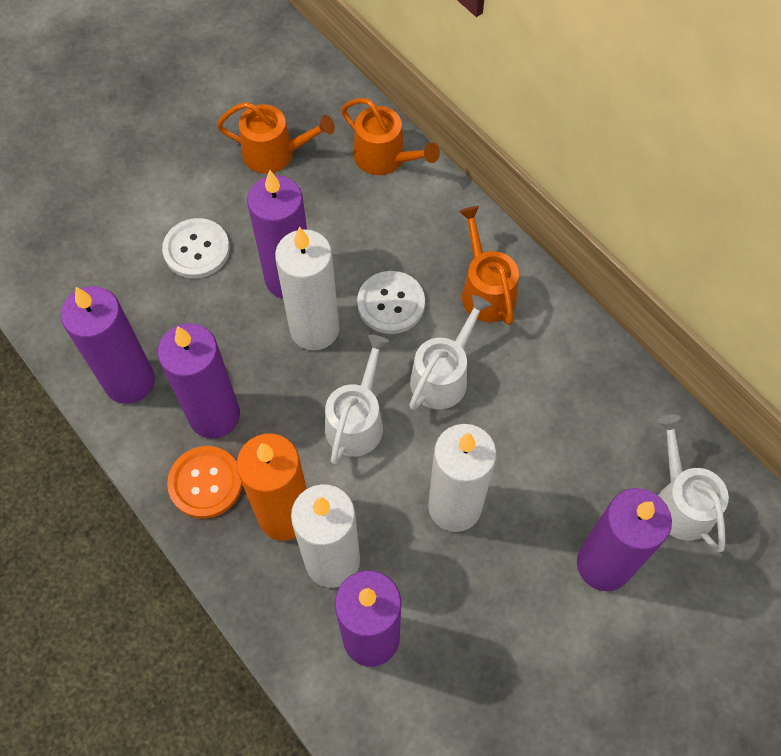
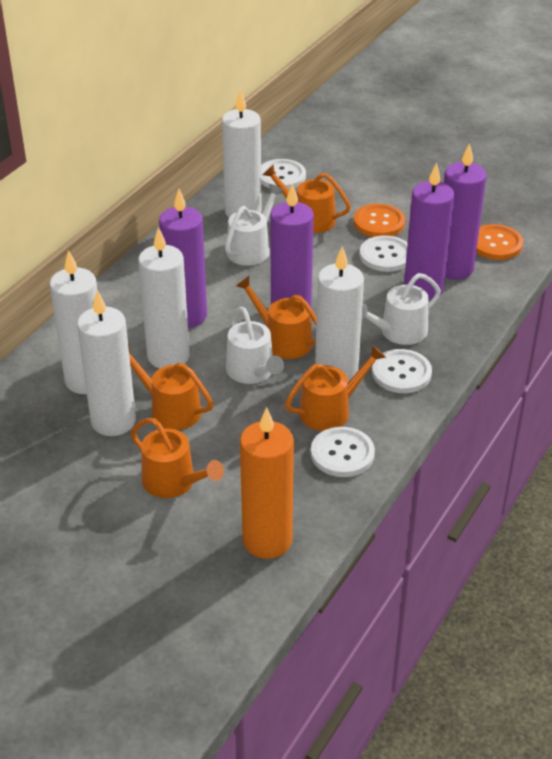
orange button: [167,446,242,519] = 1 -> [354,204,405,237] [476,224,523,260] = 2
orange watering can: [217,102,335,174] [341,98,440,175] [459,206,519,325] = 3 -> [128,344,213,430] [131,418,224,498] [236,276,317,359] [263,164,351,233] [285,345,386,431] = 5
purple candle: [61,286,155,404] [158,323,240,439] [247,170,307,299] [335,570,401,667] [577,488,672,591] = 5 -> [159,189,207,328] [270,183,314,307] [404,162,455,300] [444,143,487,280] = 4
white button: [162,218,230,279] [357,271,425,334] = 2 -> [261,159,306,189] [311,427,375,477] [359,235,408,272] [372,349,432,393] = 4
white candle: [275,227,340,350] [291,484,360,588] [428,424,497,532] = 3 -> [50,250,97,394] [77,290,136,436] [138,227,190,369] [222,90,262,218] [315,246,364,382] = 5

